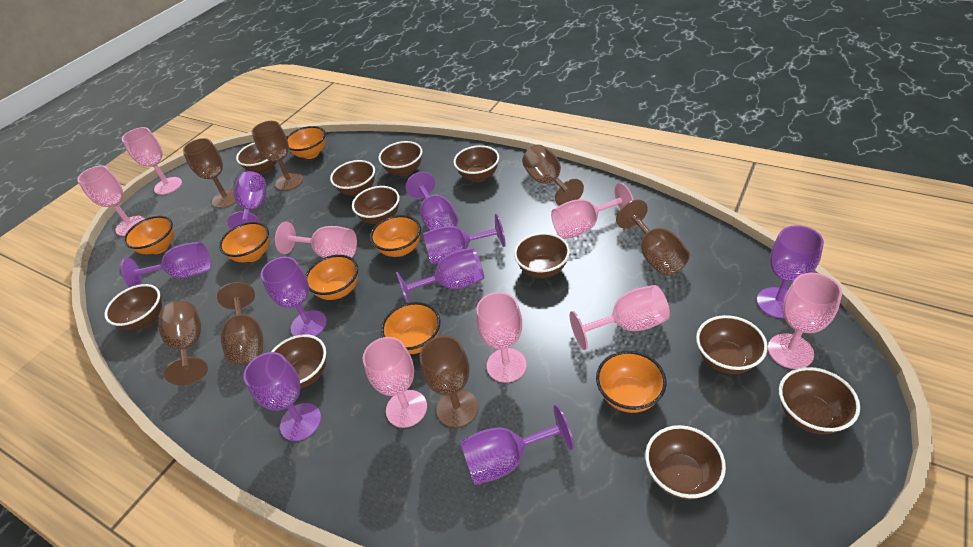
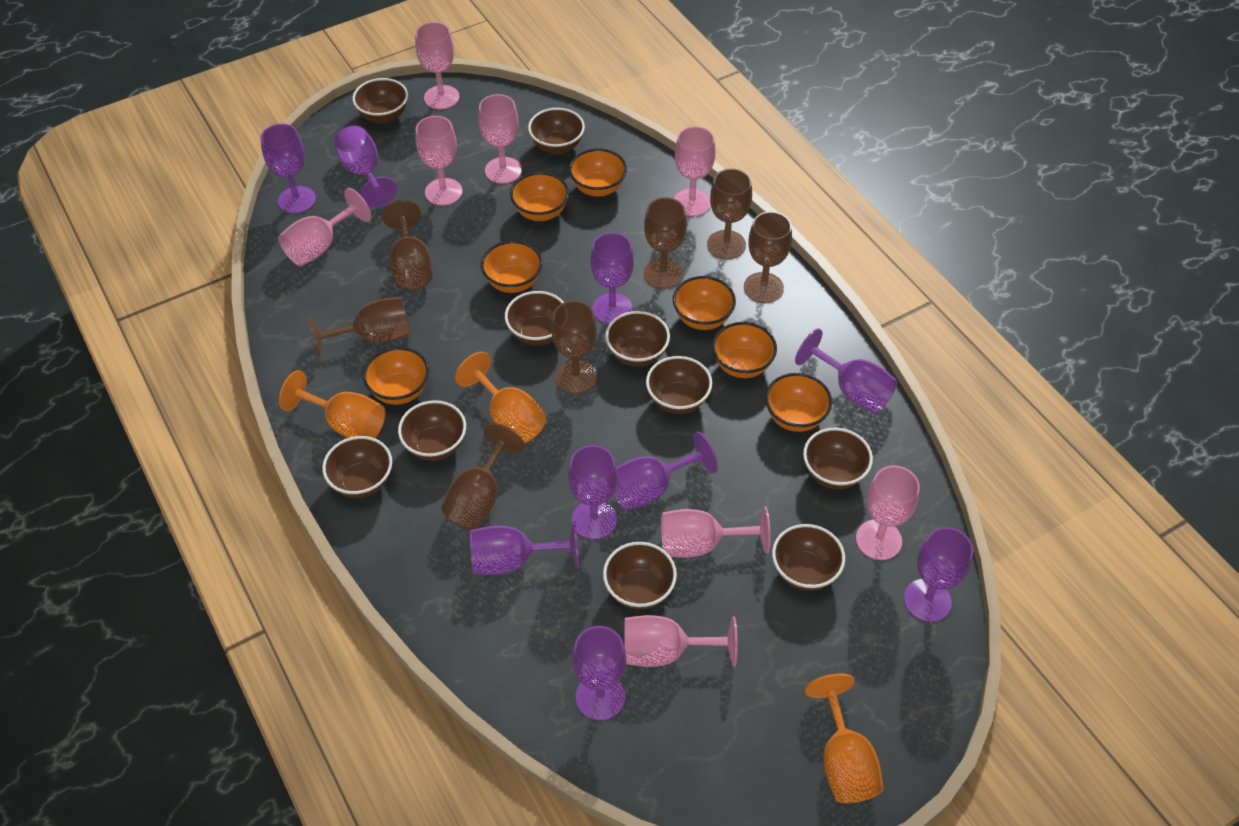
brown bowl: [104,284,162,330] [236,142,277,174] [271,334,326,389] [330,160,375,196] [352,186,400,224] [379,141,423,176] [453,145,499,182] [514,232,570,278] [645,425,726,500] [696,315,768,374] [779,367,860,434] = 11 -> [322,436,392,498] [352,78,408,124] [398,400,466,461] [505,291,564,346] [528,108,585,154] [603,542,677,610] [605,311,670,367] [646,356,712,414] [772,524,845,591] [803,428,873,489] = 10
orange goblet: none = 0 -> [279,370,385,438] [455,352,546,443] [805,673,884,803] = 3

